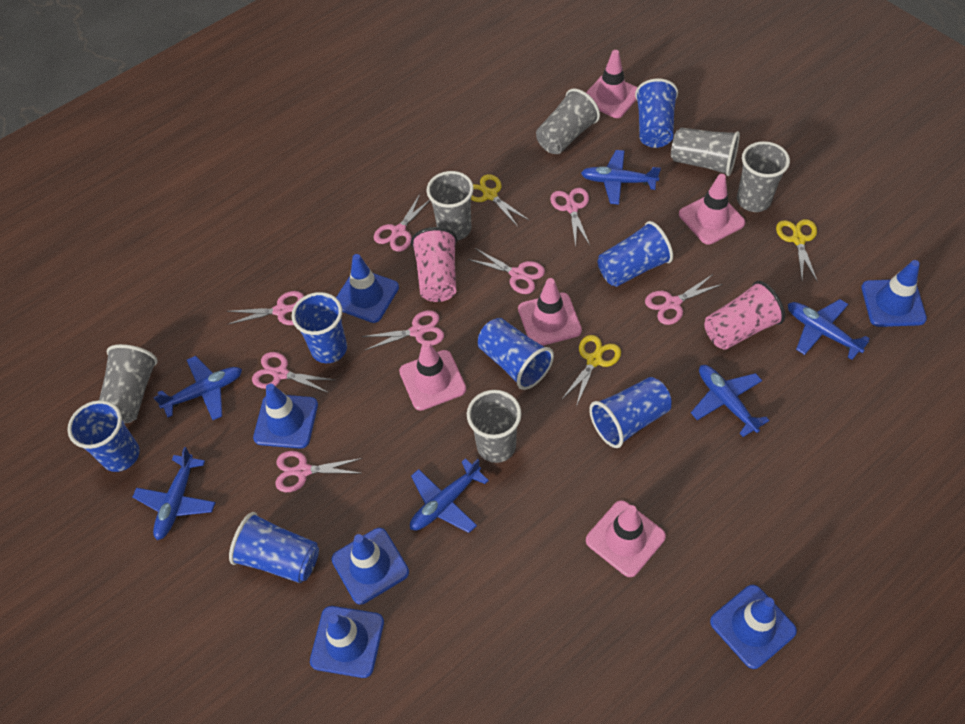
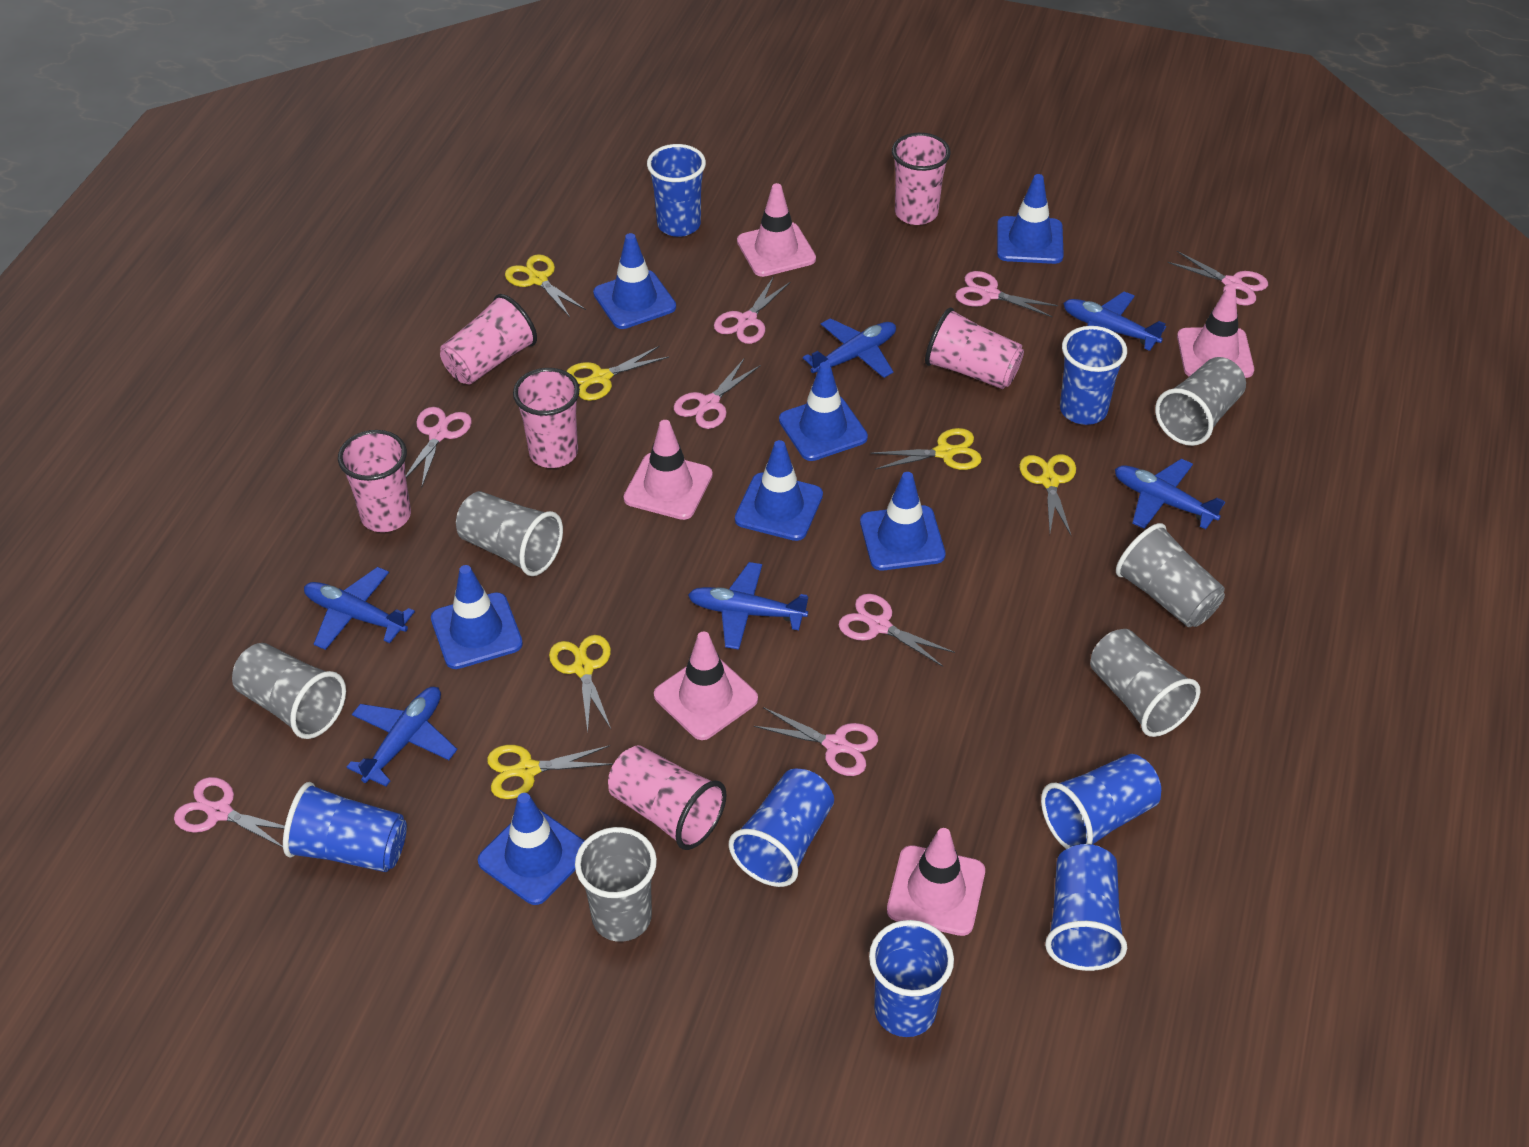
blue traffic cone: [253,384,318,449] [310,606,384,678] [332,528,409,605] [336,254,399,323] [710,585,797,669] [861,260,927,327] = 6 -> [431,565,523,669] [478,793,585,905] [593,233,676,329] [735,440,823,541] [779,362,868,461] [860,472,946,571] [997,174,1064,264] = 7
pink cup: [411,227,457,302] [704,281,785,350] = 2 -> [338,430,411,532] [440,294,537,384] [513,368,580,468] [608,745,727,850] [892,133,950,225] [925,308,1024,389] = 6
yellow scissors: [471,174,529,227] [561,335,621,407] [776,219,818,282] = 3 -> [487,745,613,799] [505,254,586,317] [549,635,611,732] [566,346,669,401] [870,428,982,470] [1019,454,1076,535] = 6

